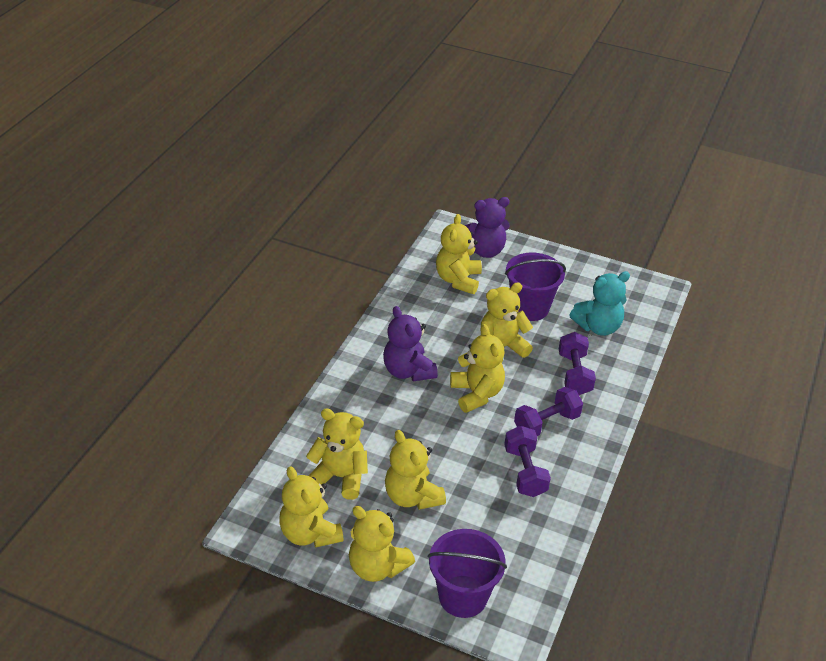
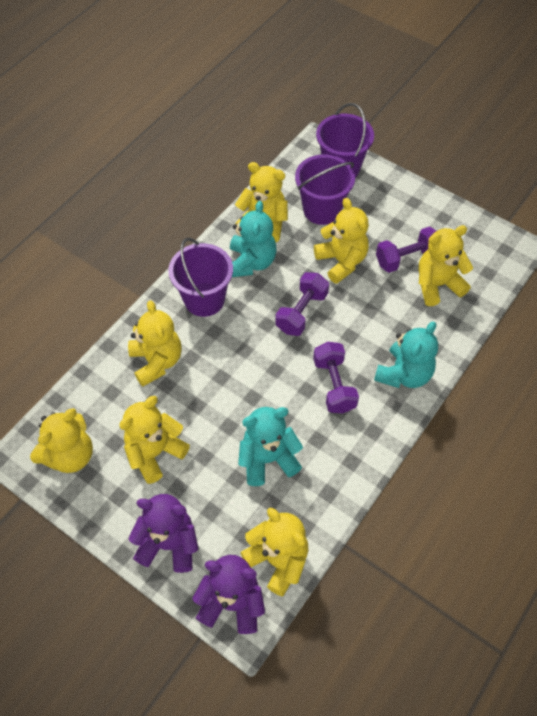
purple bucket: [428,529,507,618] [505,252,566,321] = 2 -> [168,238,233,317] [295,154,355,225] [316,103,374,178] = 3
turquoise teddy bear: [569,271,630,336] = 1 -> [230,201,277,277] [238,407,303,486] [374,321,438,388] = 3

